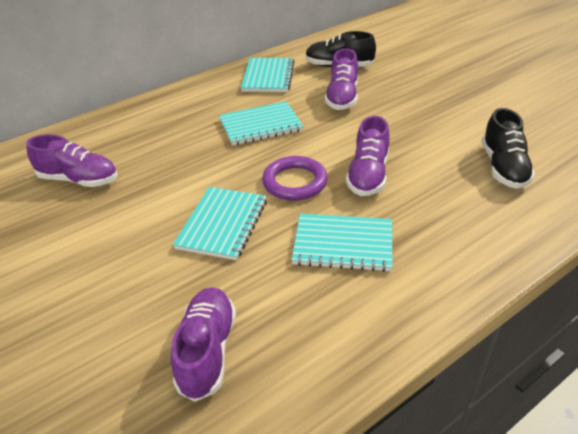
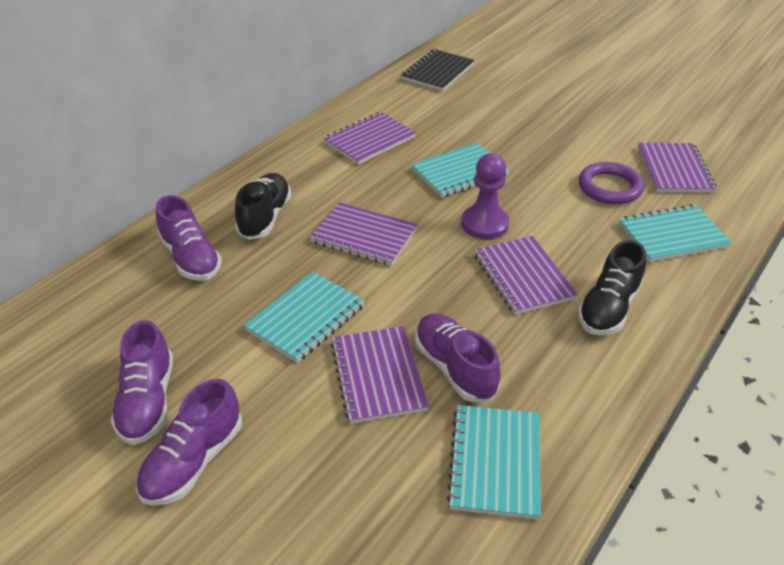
black notebook: none = 0 -> [401,49,475,91] = 1
purple notebook: none = 0 -> [310,202,418,266] [324,112,416,165] [330,326,429,424] [474,236,578,315] [638,143,716,193] = 5
purple pawn: none = 0 -> [461,154,509,239] = 1

